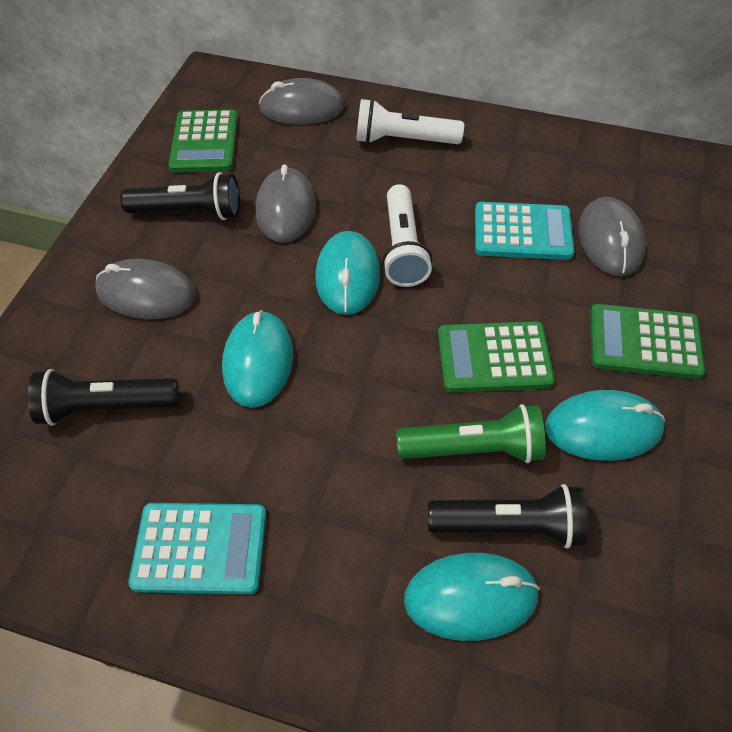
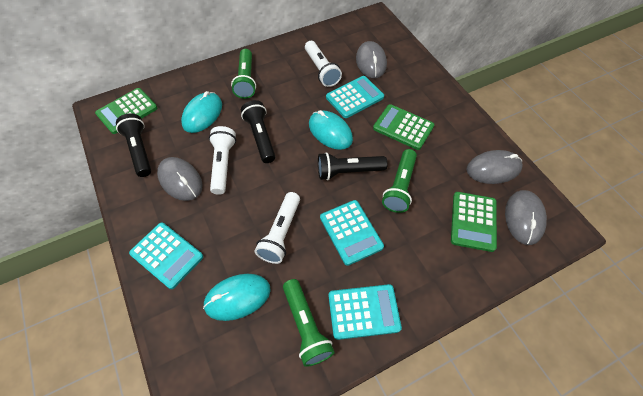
green flashlight: [396,404,546,463] = 1 -> [231,49,256,99] [283,279,335,367] [382,149,417,213] = 3
turquoise calculator: [128,503,266,594] [475,202,574,260] = 2 -> [129,223,203,289] [320,200,384,266] [326,76,384,118] [329,284,402,340] = 4
turquoise mouse: [222,310,293,408] [315,231,380,315] [404,553,540,641] [545,390,665,461] = 4 -> [181,91,222,133] [203,274,271,321] [309,110,353,150] = 3
white flashlight: [356,99,464,144] [382,184,432,287] = 2 -> [209,126,236,195] [255,192,300,264] [305,41,342,87] = 3

